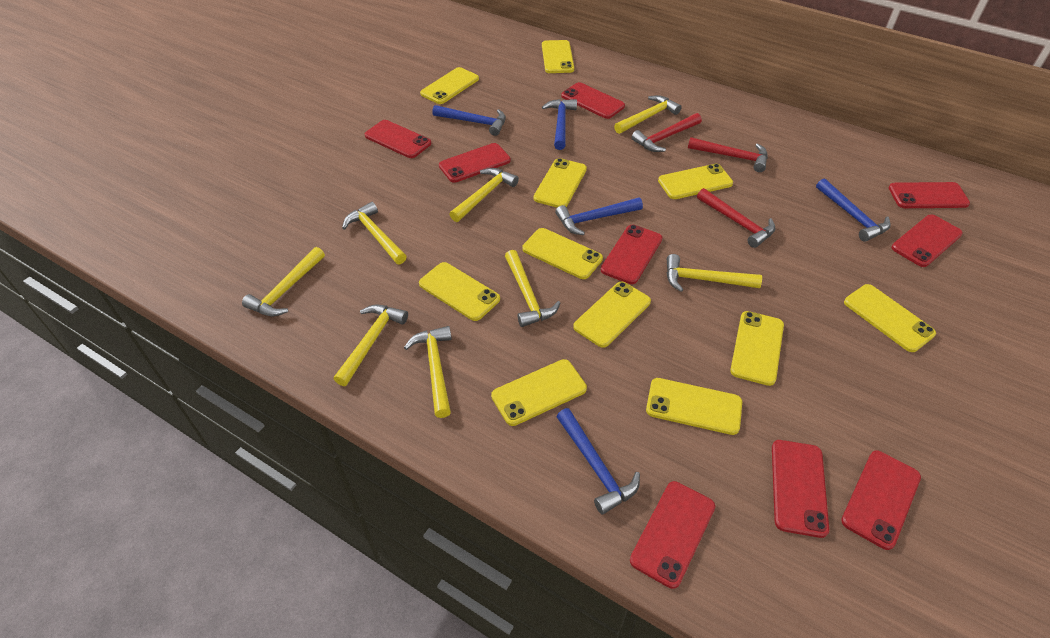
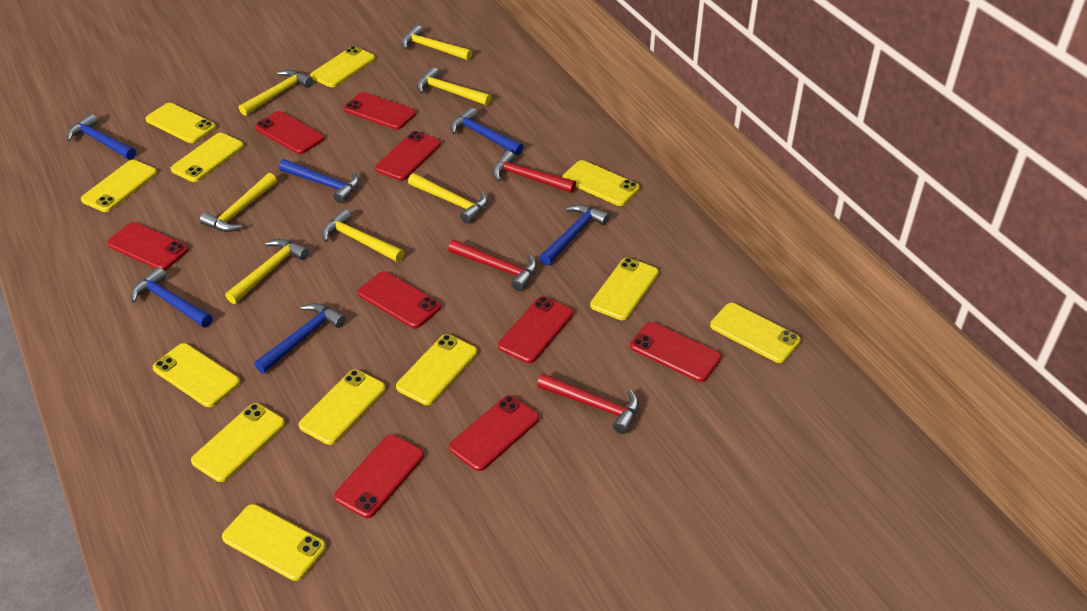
blue hammer: [432,105,506,136] [542,99,577,150] [555,197,643,235] [556,408,640,515] [816,178,891,242] = 5 -> [67,114,136,160] [131,267,213,328] [254,303,346,373] [279,159,359,203] [450,107,524,155] [539,204,609,265] = 6
yellow hammer: [242,247,325,316] [334,305,408,386] [342,202,407,264] [404,326,452,418] [449,168,519,222] [505,250,560,327] [614,95,682,134] [666,254,762,292] = 8 -> [200,173,277,232] [225,239,309,304] [239,70,313,116] [322,209,404,262] [401,25,472,60] [408,173,488,223] [417,67,491,106] = 7
yellow phone: [419,262,500,321] [420,67,479,104] [491,359,587,426] [522,228,603,279] [533,158,587,208] [542,40,574,73] [573,282,651,348] [646,378,742,435] [658,164,733,199] [730,311,784,386] [844,284,936,352] = 11 -> [81,160,157,212] [145,103,216,143] [152,343,240,407] [171,133,244,182] [191,403,285,482] [222,504,326,581] [299,369,386,445] [310,46,375,87] [396,334,477,405] [562,160,640,206] [590,258,659,320] [710,303,801,363] = 12

